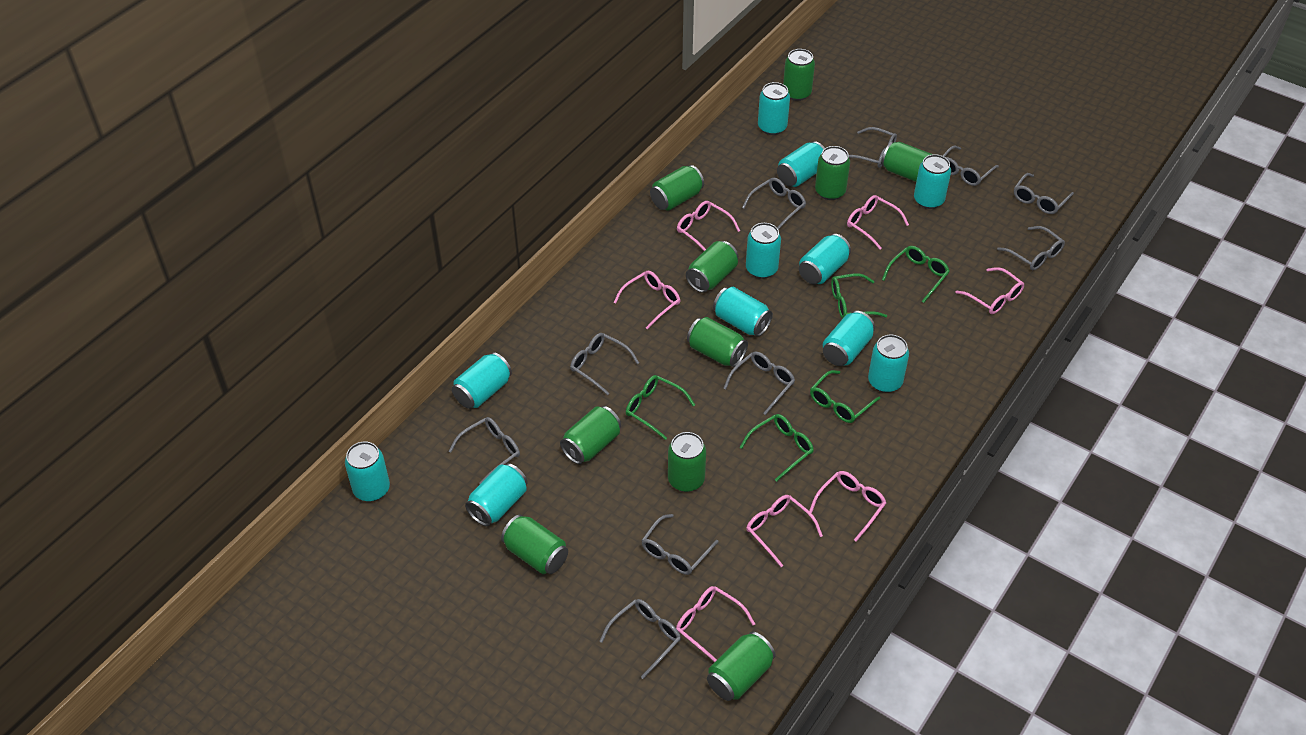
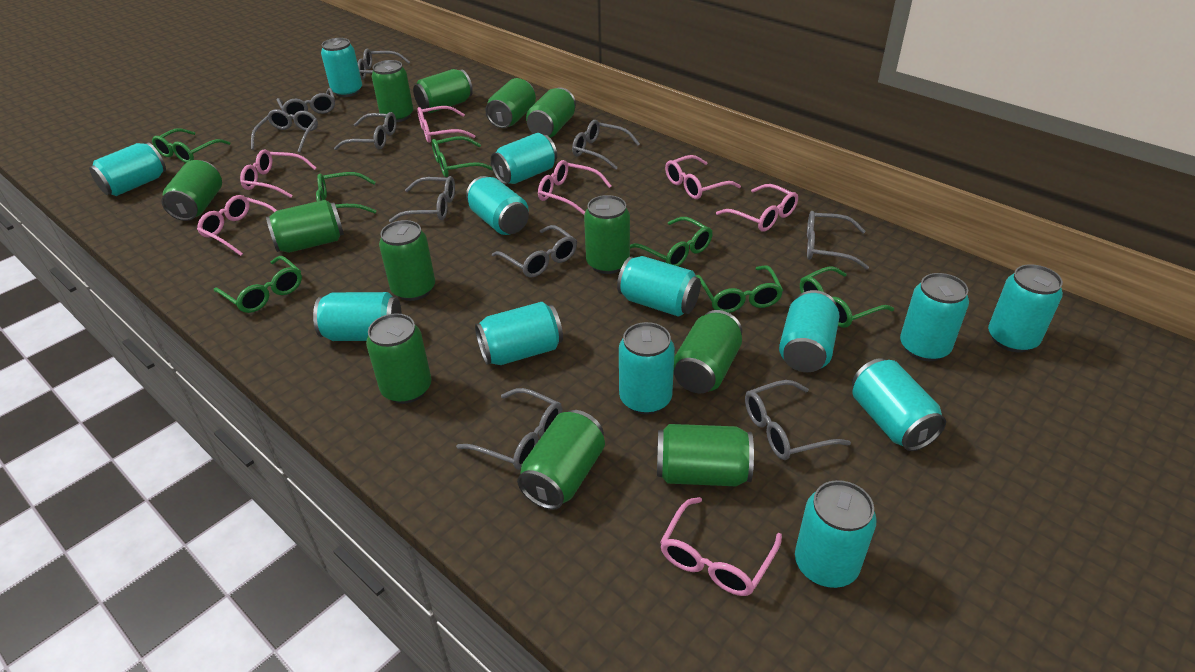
green can: [501,514,568,574] [560,406,621,464] [650,165,704,211] [668,432,706,492] [686,241,738,293] [687,317,748,367] [707,631,776,701] [783,49,815,101] [815,146,850,200] [881,141,933,182] = 10 -> [161,160,222,221] [266,200,344,253] [366,313,432,404] [371,60,413,122] [379,220,435,301] [413,69,473,113] [485,78,536,128] [517,410,605,510] [526,87,576,138] [584,195,630,274] [657,424,754,486] [674,310,742,393] = 12
green glasses: [626,375,695,440] [740,414,814,482] [810,370,881,423] [831,274,887,319] [882,246,950,303] = 5 -> [152,128,231,163] [214,256,302,313] [316,172,376,213] [432,136,493,177] [630,217,712,266] [696,266,783,313] [800,266,894,328] = 7
turquoise can: [345,442,390,502] [452,352,512,409] [465,463,528,526] [713,287,773,337] [746,223,781,279] [758,82,790,135] [777,141,825,187] [799,234,851,284] [823,311,875,366] [868,335,909,393] [914,154,951,209] = 11 -> [89,142,166,196] [313,292,402,341] [321,38,362,97] [466,176,529,235] [475,302,563,365] [491,133,557,184] [617,256,701,317] [619,322,675,414] [779,290,840,372] [795,480,877,588] [852,358,946,451] [900,273,969,361] [988,264,1063,352] = 13

